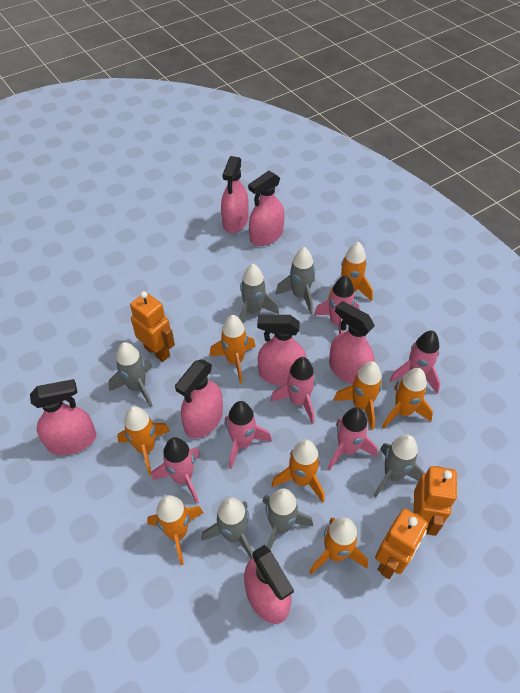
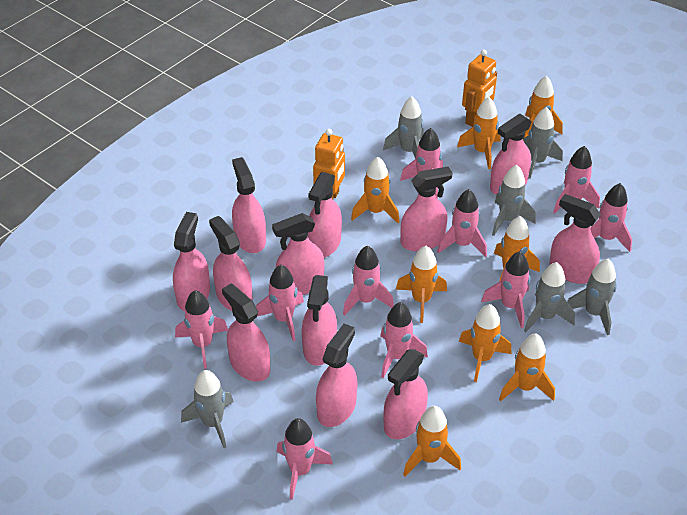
orange robot: [130,291,175,362] [375,508,428,579] [414,466,457,536] = 3 -> [313,129,345,199] [462,50,497,127] = 2
pink rocket: [152,437,200,504] [225,401,272,469] [271,357,316,424] [314,275,359,334] [328,407,378,471] [389,331,441,394] = 6 -> [175,290,228,369] [256,265,304,341] [277,418,333,500] [343,246,394,316] [380,302,428,378] [400,128,443,199] [437,189,487,257] [481,251,531,328] [553,146,600,214] [590,183,632,252] = 10
pink spray bottle: [30,379,96,455] [175,360,223,438] [221,156,249,233] [244,545,294,624] [248,171,285,246] [257,315,306,385] [329,301,375,384] = 7 -> [173,212,210,311] [209,216,253,311] [222,284,270,382] [232,157,266,253] [272,213,325,295] [302,275,337,366] [308,172,342,258] [316,323,357,427] [383,349,428,439] [400,167,452,251] [490,114,532,195] [549,194,601,284] = 12

